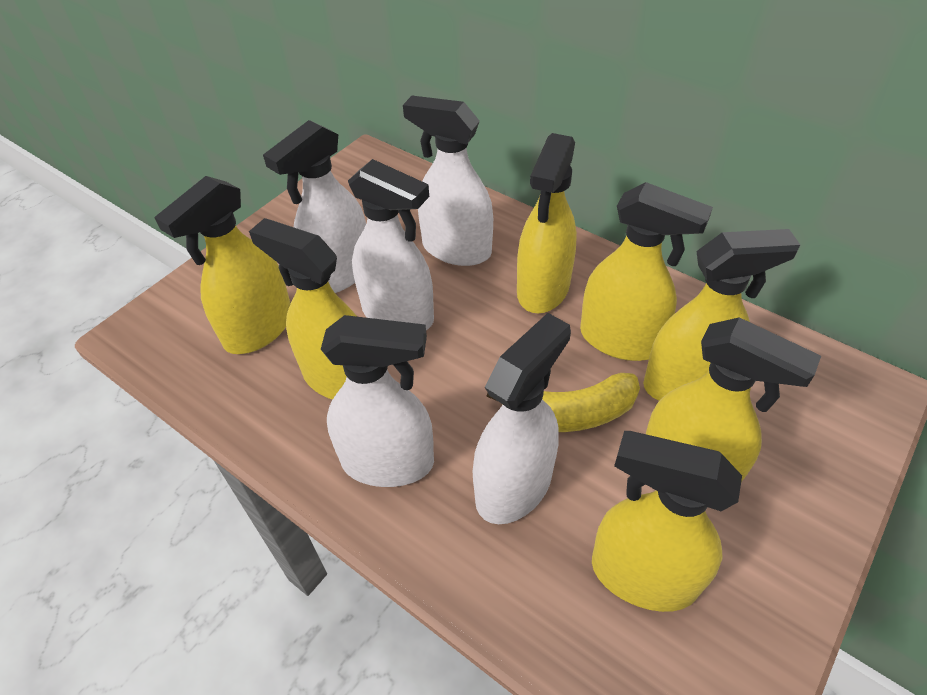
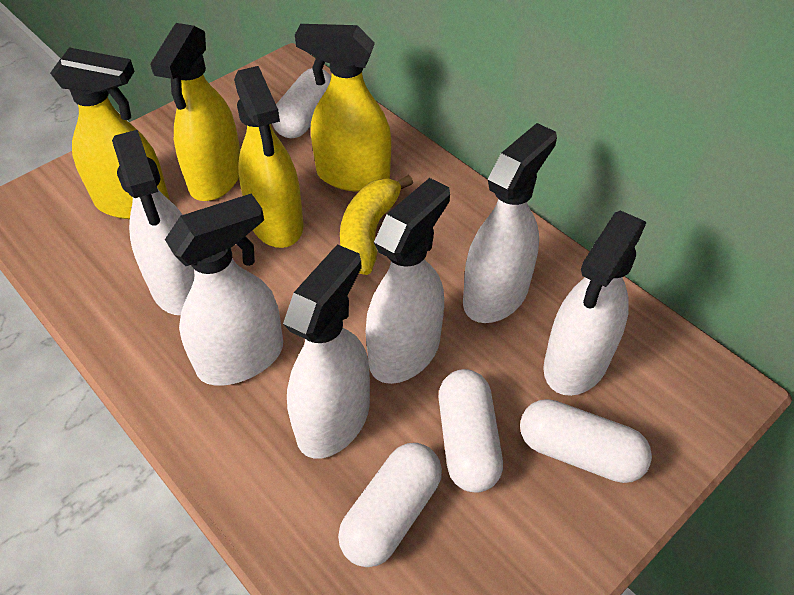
white capsule: none = 0 -> [272,68,331,139] [338,443,442,567] [438,369,503,493] [520,399,652,483] = 4
white spray bottle: [263,120,366,293] [321,315,434,487] [348,159,434,330] [403,96,493,266] [473,313,571,524] = 5 -> [112,130,194,315] [165,193,283,386] [283,244,370,459] [366,178,450,384] [463,123,557,323] [543,210,647,396] = 6
yellow spray bottle: [154,176,291,354] [249,218,357,400] [517,133,577,313] [580,182,713,361] [592,431,742,612] [643,229,800,401] [646,317,821,482] = 7 -> [50,47,170,219] [150,23,240,201] [234,66,304,248] [295,24,391,192] = 4

